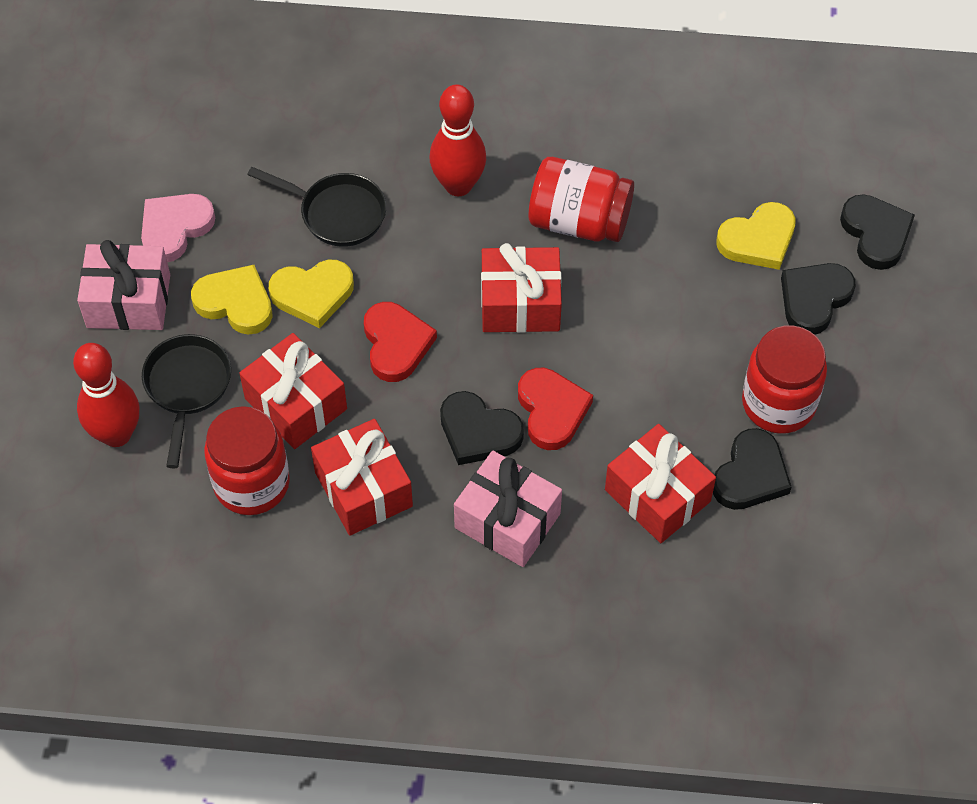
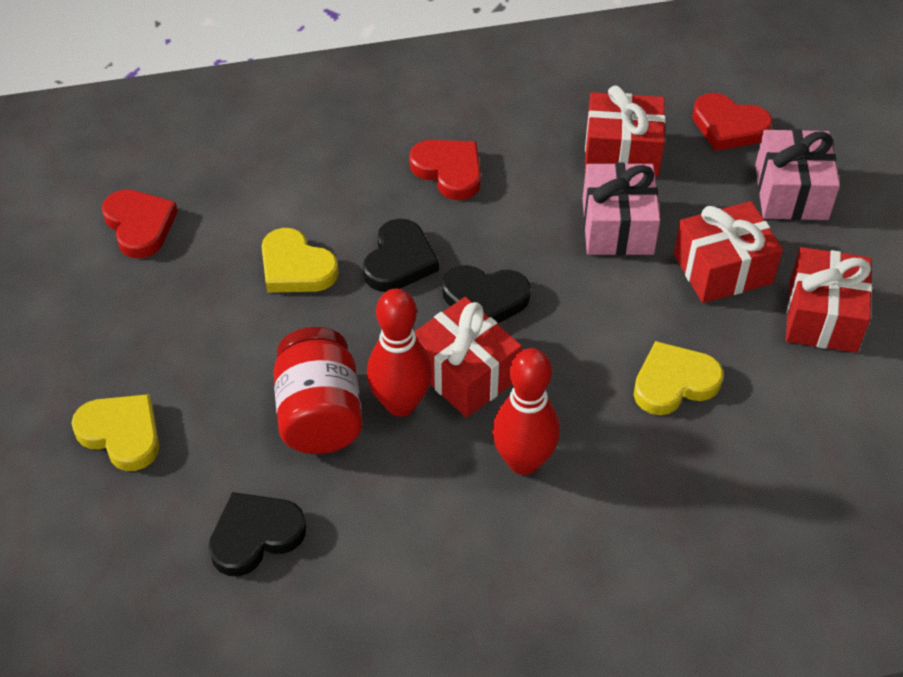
black heart: [440,391,524,465] [713,428,791,510] [781,263,855,335] [840,194,915,270] = 4 -> [208,492,306,576] [363,219,439,292] [442,265,531,324] = 3
black pan: [142,334,231,468] [247,167,386,247] = 2 -> none = 0
pink heart: [141,194,215,262] = 1 -> none = 0
red heart: [364,302,437,382] [518,368,593,450] = 2 -> [102,189,178,258] [409,140,481,200] [692,93,772,151] = 3
red jar: [204,406,290,515] [529,157,634,242] [742,325,827,434] = 3 -> [273,327,363,454] = 1

